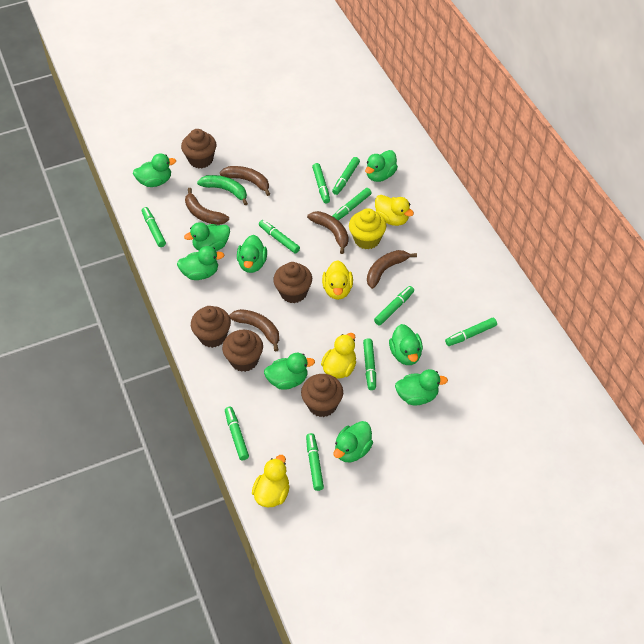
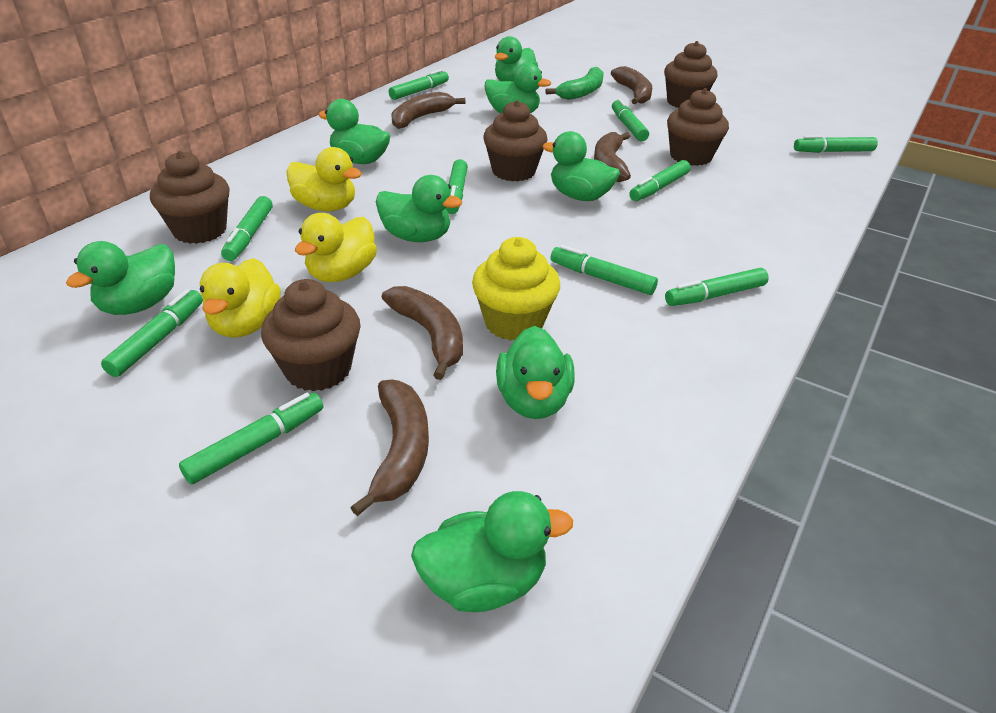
green duck: [133,153,176,187] [177,246,224,280] [184,222,230,251] [237,235,267,273] [264,353,315,390] [334,421,373,462] [365,150,398,182] [389,324,423,365] [395,369,448,405] = 9 -> [66,241,175,315] [318,99,390,164] [376,175,462,242] [411,491,573,612] [484,63,551,113] [495,36,538,81] [496,326,575,419] [542,131,620,201] = 8
yellow duck: [252,455,290,507] [321,333,356,379] [322,260,353,300] [375,195,414,226] = 4 -> [200,258,281,338] [286,147,362,211] [295,213,377,282] = 3

